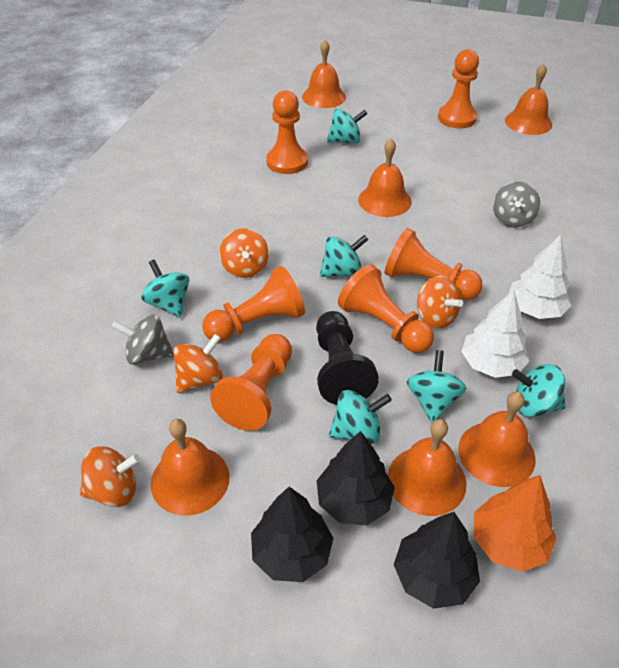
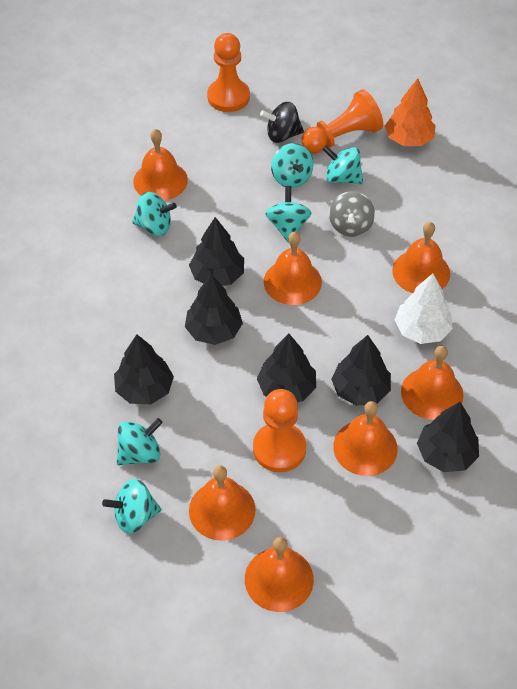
black pawn: [316,311,379,405] = 1 -> none = 0
black spinning top: none = 0 -> [260,102,304,143] = 1
black tree: [251,487,334,582] [317,431,395,526] [394,512,480,609] = 3 -> [114,334,174,404] [185,274,243,345] [189,217,244,286] [257,334,316,402] [331,335,391,406] [417,402,479,472] = 6
grey spinning top: [112,315,174,365] [493,181,540,228] = 2 -> [329,191,375,237] = 1
orange bell: [151,419,230,516] [302,40,346,108] [358,139,412,217] [388,419,467,516] [458,392,536,487] [505,64,552,135] = 6 -> [133,129,188,201] [189,465,256,541] [245,537,314,612] [264,232,322,305] [333,401,398,476] [392,222,450,293] [401,346,464,420] = 7
orange pawn: [202,266,305,342] [210,334,292,431] [266,90,308,174] [338,264,434,353] [385,228,483,300] [438,49,479,128] = 6 -> [207,33,250,112] [253,389,306,472] [302,89,383,153] = 3
orange spinning top: [80,446,140,507] [173,334,223,393] [219,229,269,278] [417,276,463,329] = 4 -> none = 0
white tree: [461,290,529,378] [509,234,571,319] = 2 -> [395,273,453,344] = 1

